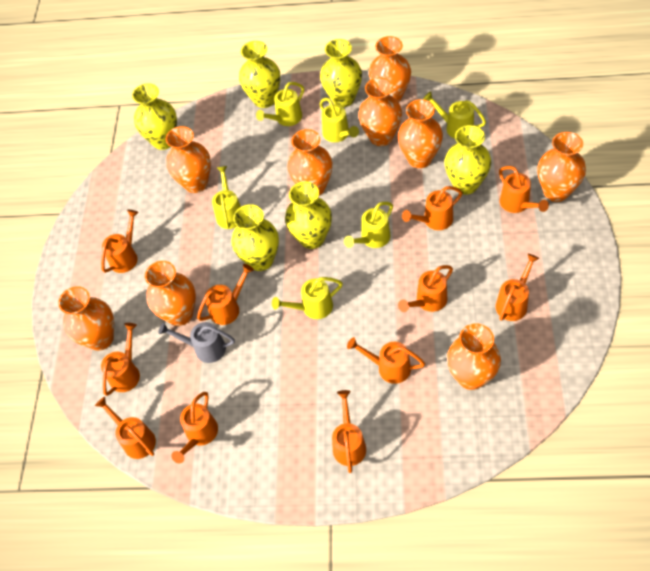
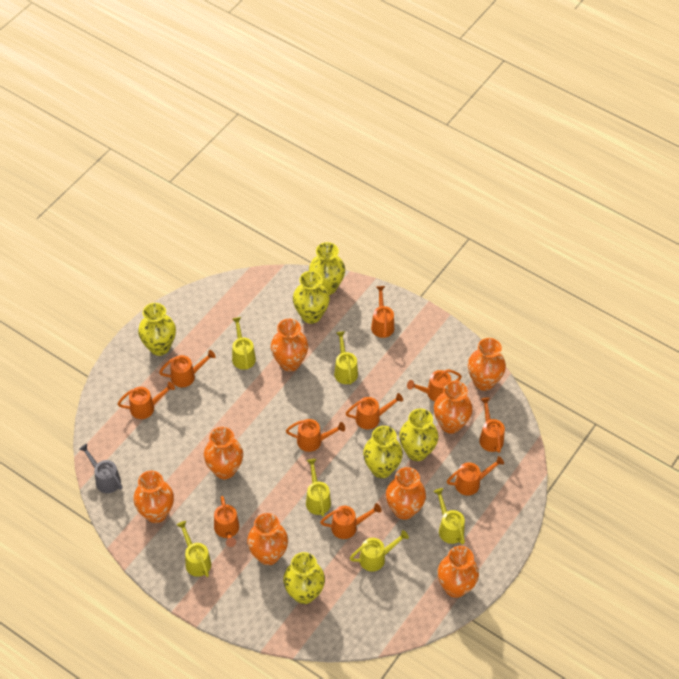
orange vase: [58,286,114,351] [145,261,196,326] [166,126,211,193] [287,129,332,196] [358,77,402,146] [369,36,411,102] [398,99,443,168] [447,323,501,390] [538,132,586,202] = 9 -> [133,471,174,523] [204,427,243,479] [247,513,288,565] [271,319,308,372] [386,467,426,520] [434,381,473,434] [437,546,479,598] [468,338,506,391] = 8
orange watering can: [95,397,156,459] [101,210,139,273] [101,323,140,396] [171,392,218,463] [197,264,254,325] [332,390,366,473] [347,337,425,384] [398,265,453,312] [402,186,462,230] [496,253,539,321] [499,166,549,213] = 11 -> [118,382,175,419] [159,350,216,387] [214,496,239,547] [286,419,345,452] [320,503,381,539] [346,393,403,430] [371,286,394,338] [407,369,462,401] [447,456,504,496] [479,397,505,453] = 10

